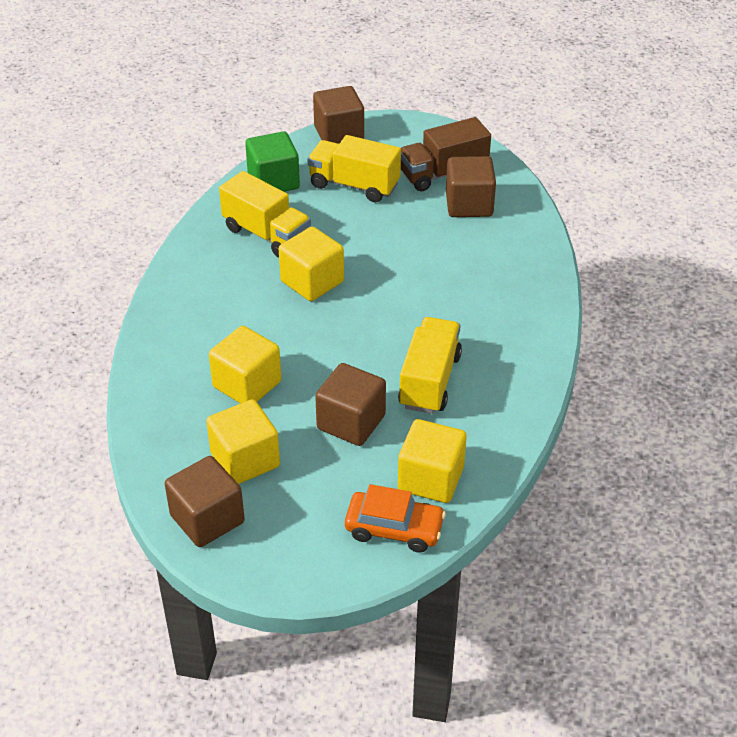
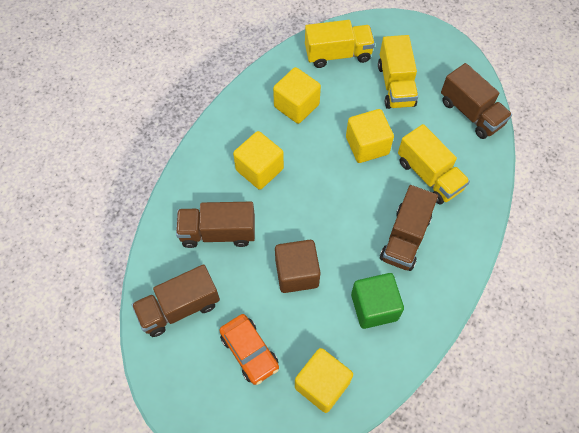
brown cube: [165,456,245,547] [313,86,364,144] [315,363,386,446] [446,156,496,217] = 4 -> [275,240,321,293] = 1
brown truck: [401,117,491,191] = 1 -> [132,264,220,337] [176,202,255,248] [380,185,438,271] [441,63,512,139] = 4

